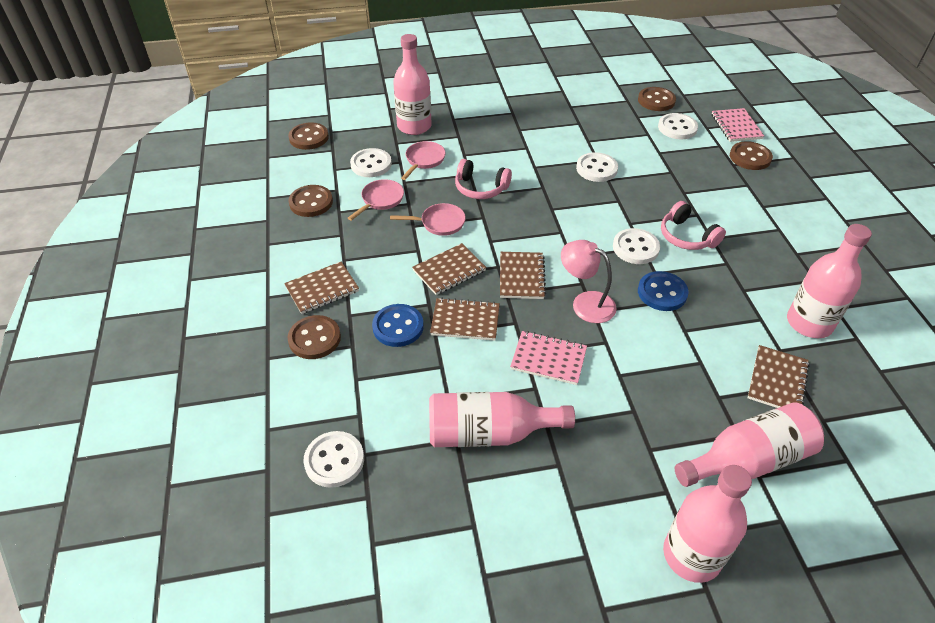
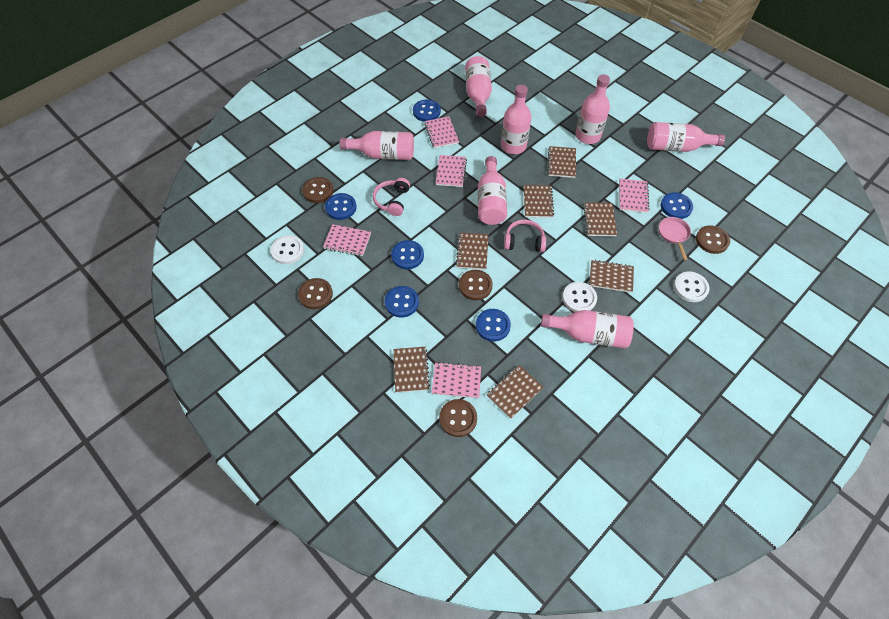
blue button: [372,304,424,347] [638,271,689,311] = 2 -> [325,193,357,220] [385,286,419,318] [391,240,424,269] [413,99,441,122] [476,309,511,342] [661,192,693,219] = 6
brown notebook: [284,261,359,314] [412,243,486,295] [430,297,500,341] [500,252,546,299] [748,345,810,408] = 5 -> [393,347,430,393] [456,233,489,270] [487,365,543,419] [524,185,554,218] [548,146,576,178] [583,202,617,236] [589,260,634,293] = 7
pink bottle: [393,34,431,135] [429,392,575,447] [663,465,752,583] [675,402,824,487] [787,224,872,338] = 5 -> [340,131,414,160] [465,56,492,117] [478,156,507,225] [501,85,531,154] [541,310,634,348] [575,74,610,144] [647,122,725,152] = 7
pink lamp: [561,240,617,323] = 1 -> none = 0
pink notebook: [510,331,587,385] [712,108,764,142] = 2 -> [323,224,371,256] [424,116,459,148] [432,362,481,398] [436,155,467,187] [619,179,649,213] = 5
pink pan: [348,179,404,221] [390,203,466,236] [401,141,446,180] = 3 -> [659,217,691,260] = 1
white button: [303,431,364,488] [350,148,392,177] [576,152,618,182] [613,228,660,264] [658,113,698,139] = 5 -> [271,235,304,264] [562,282,597,312] [674,272,709,302] = 3

